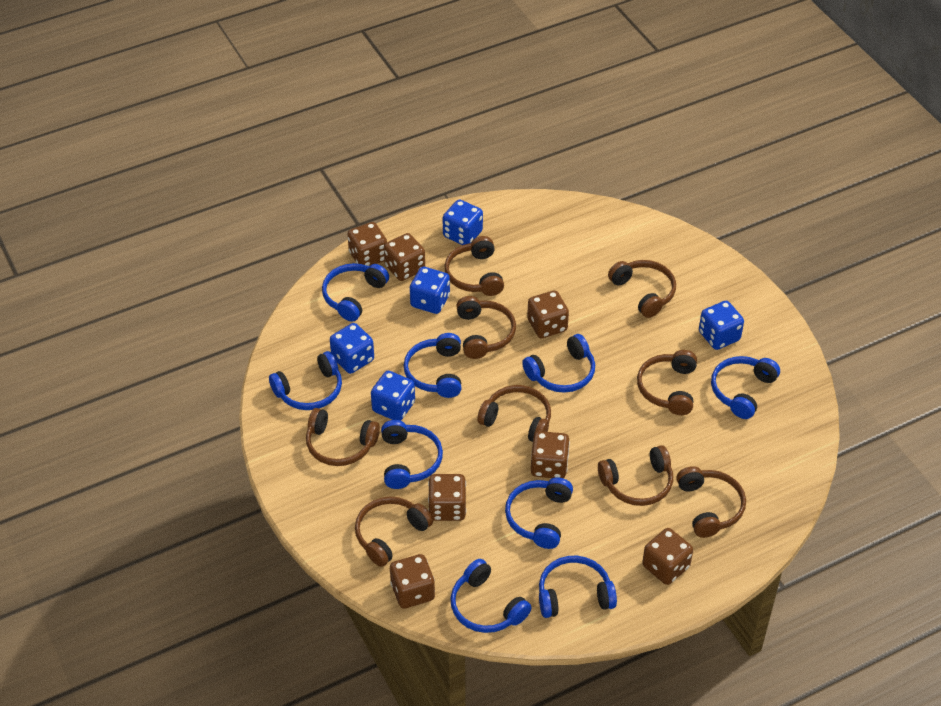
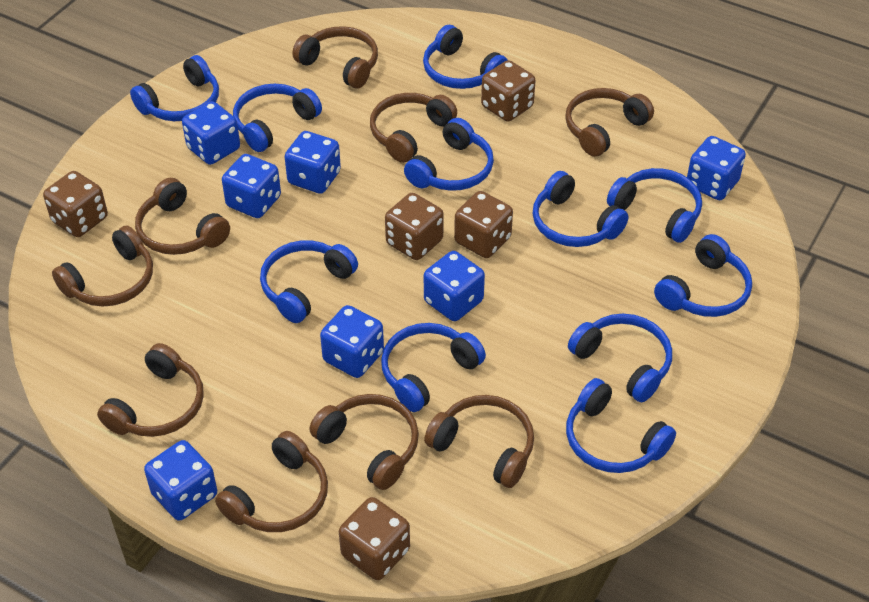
blue dice: [330,323,374,374] [371,371,415,421] [410,267,450,314] [443,199,483,245] [699,301,744,350] = 5 -> [144,440,217,521] [182,101,240,165] [222,154,281,218] [285,131,341,194] [320,305,384,378] [424,251,485,321] [687,136,746,200] = 7
blue headphones: [269,351,342,410] [322,263,389,322] [381,420,443,489] [403,333,461,398] [450,559,532,633] [505,477,573,549] [522,334,595,393] [539,556,617,618] [711,356,780,419] = 9 -> [130,55,219,121] [233,84,322,152] [260,240,358,323] [381,323,486,412] [404,118,494,191] [423,25,508,89] [533,171,629,247] [566,378,676,473] [568,314,672,402] [607,168,702,243] [654,234,752,317] = 11
brown dice: [347,222,387,266] [384,233,425,281] [390,554,435,609] [428,474,466,521] [527,290,569,338] [531,431,570,478] [642,528,693,585] = 7 -> [43,171,108,237] [339,497,410,580] [385,193,444,260] [454,191,513,258] [481,60,536,122] = 5

